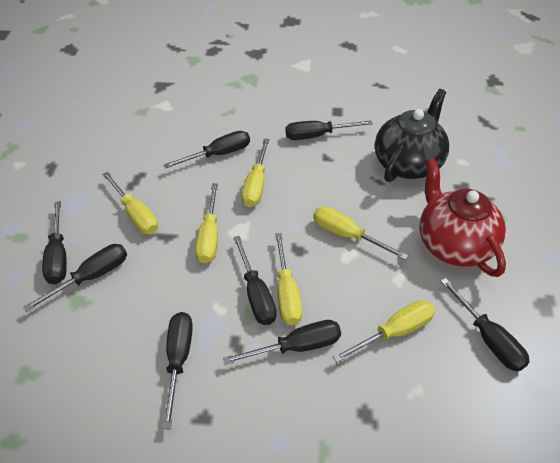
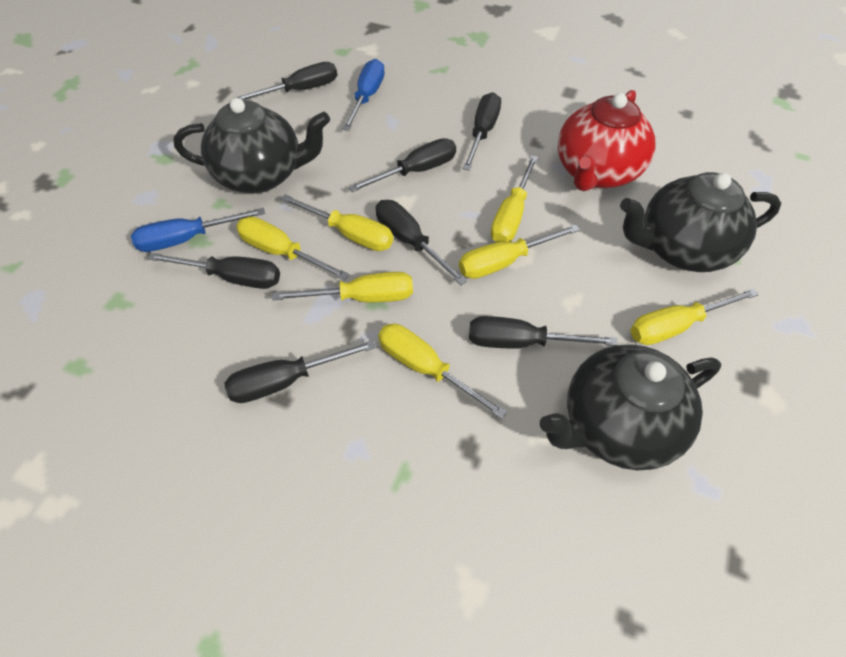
black screwdriver: [23,244,127,312] [42,201,67,284] [162,312,193,429] [163,131,250,169] [223,320,341,365] [233,236,276,325] [285,120,373,140] [441,278,529,372] = 8 -> [148,253,280,289] [225,340,376,403] [236,62,337,100] [349,138,456,192] [376,200,467,285] [463,92,501,171] [469,316,618,348] = 7
black teapot: [375,89,449,182] = 1 -> [173,98,330,193] [540,345,721,470] [620,172,781,272] = 3
blue screwdriver: none = 0 -> [131,208,265,252] [342,59,385,131] = 2
yellow screwdriver: [102,172,158,234] [195,183,218,263] [242,138,269,207] [275,233,302,325] [313,206,408,260] [333,300,435,363] = 6 -> [236,216,350,281] [272,272,413,302] [281,194,393,251] [378,324,507,419] [459,224,580,279] [491,155,538,242] [630,288,759,345] = 7

